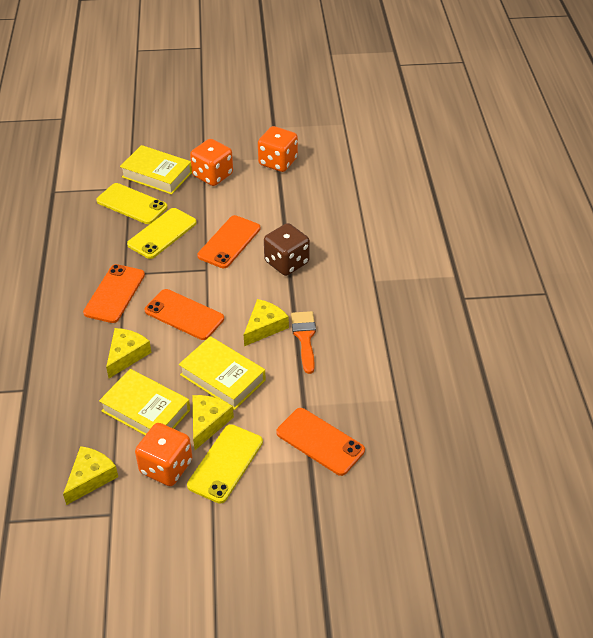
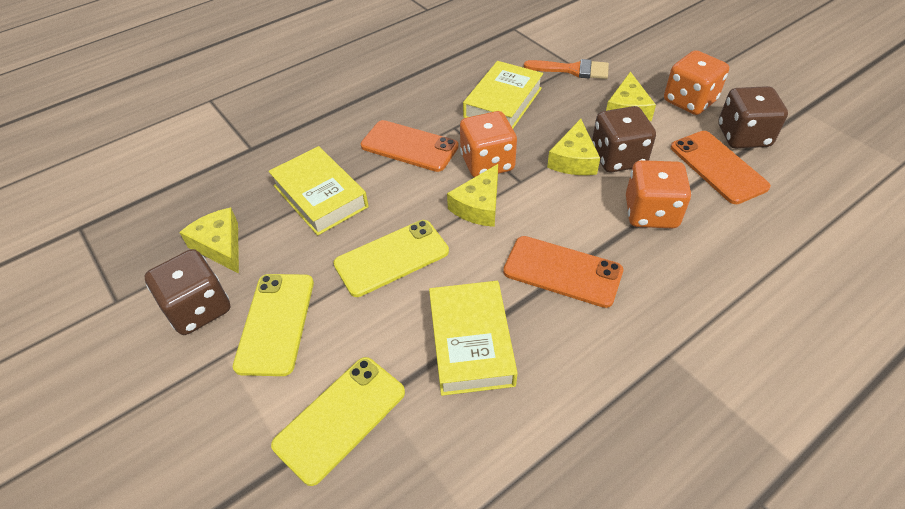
brown dice: [264,223,310,276] = 1 -> [144,249,230,335] [592,106,656,172] [718,86,788,148] = 3
orange phone: [83,264,145,323] [145,289,224,340] [197,215,261,268] [276,408,365,476] = 4 -> [361,120,459,172] [503,236,623,308] [671,131,771,204] = 3

